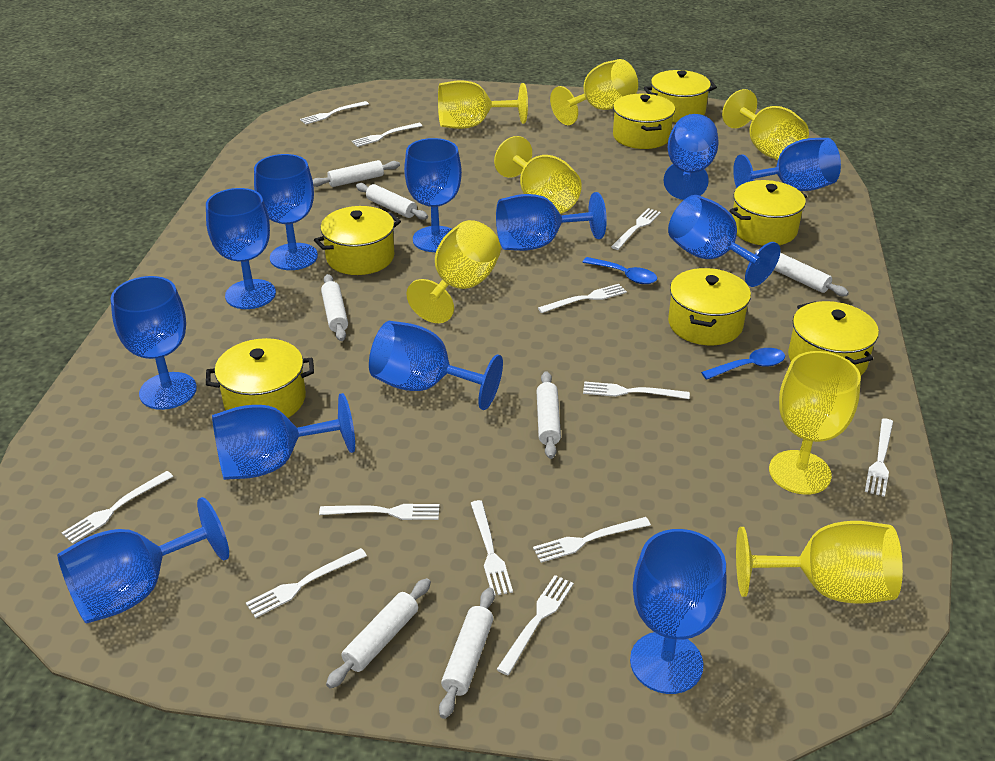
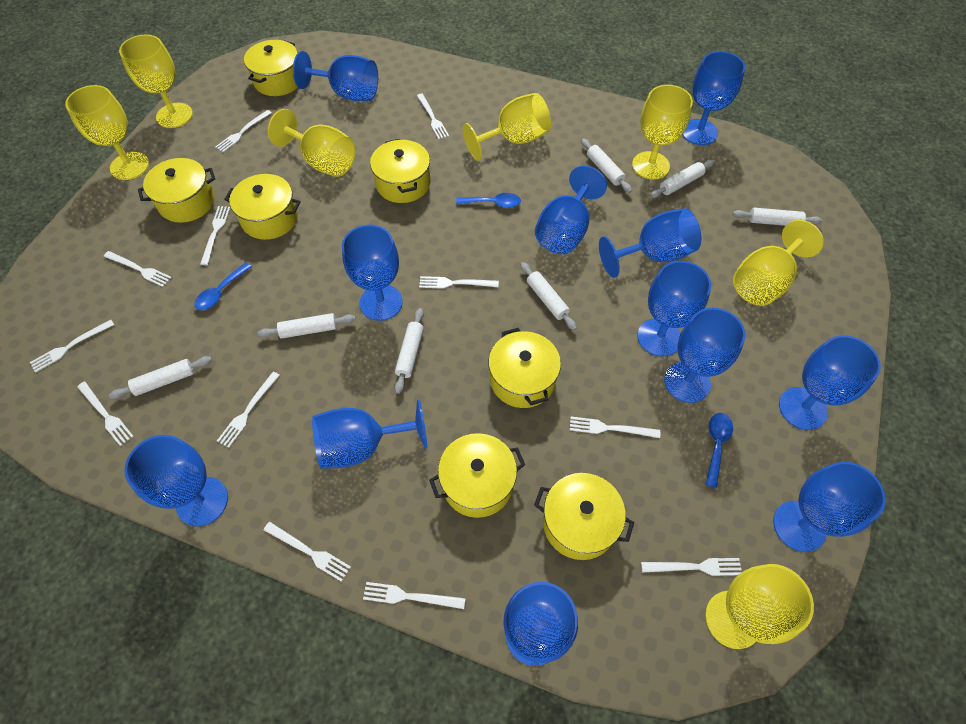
blue spoon: [583,257,657,284] [701,348,785,380] = 2 -> [194,263,252,310] [456,193,521,208] [705,413,733,488] = 3

